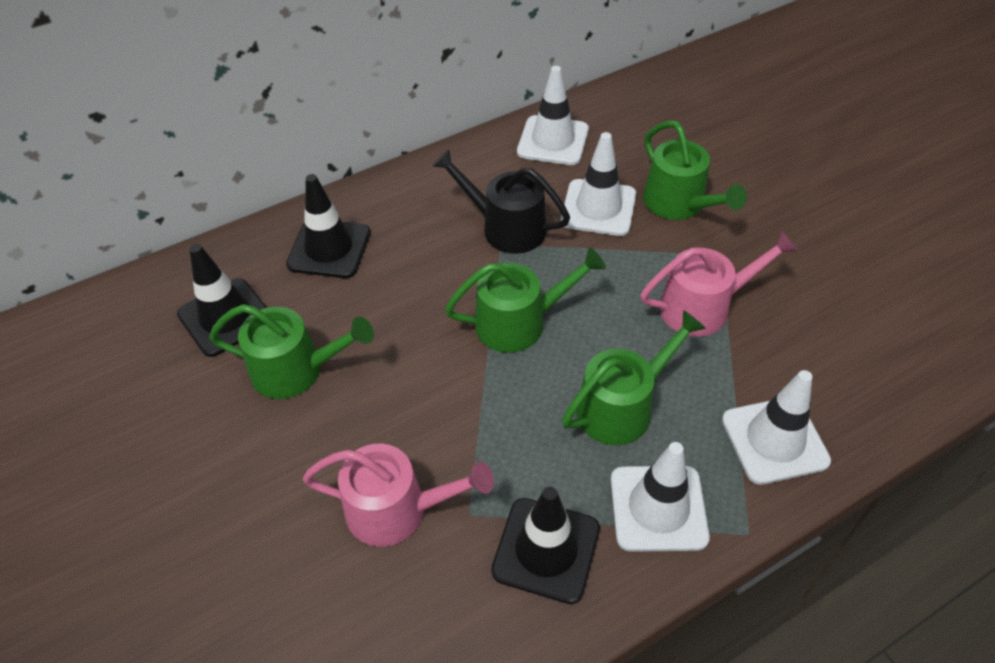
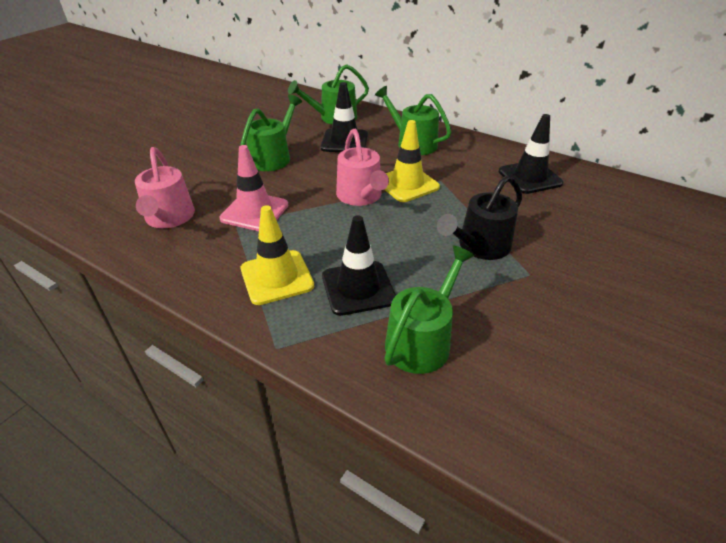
pink traffic cone: none = 0 -> [220,145,288,231] = 1
white traffic cone: [517,66,589,165] [561,132,636,236] [611,442,710,552] [722,370,831,485] = 4 -> none = 0
yellow traffic cone: none = 0 -> [241,205,314,305] [384,120,440,202] = 2

